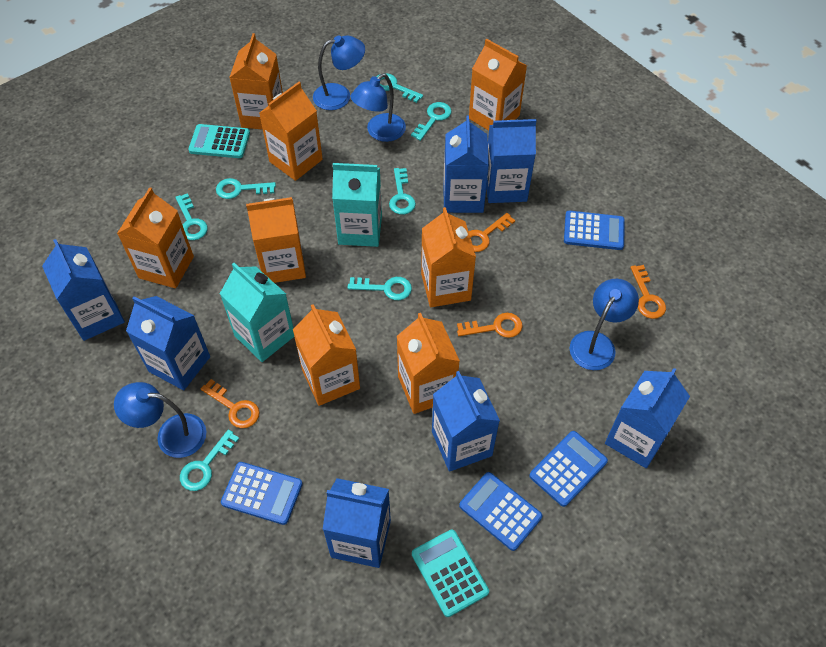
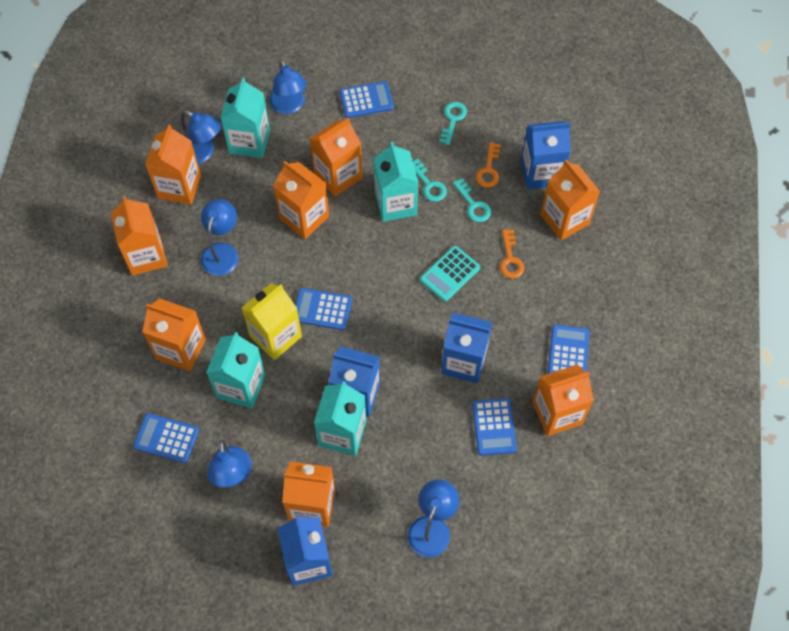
blue calculator: [221,462,303,525] [459,472,542,551] [529,431,608,507] [564,211,625,250] = 4 -> [133,413,199,463] [295,288,352,330] [339,81,394,118] [472,398,517,456] [548,324,590,374] = 5
blue carton: [42,239,125,341] [126,296,210,390] [323,478,391,568] [432,371,500,472] [443,115,489,213] [486,119,536,203] [605,368,690,468] = 7 -> [277,516,333,586] [329,346,380,417] [441,313,492,383] [521,121,571,190] = 4
blue lamp: [114,382,206,458] [313,35,365,110] [351,73,406,142] [570,279,639,370] = 4 -> [181,110,221,164] [201,199,239,276] [207,439,252,487] [269,59,306,114] [408,480,459,557] = 5
orange key: [201,379,260,428] [457,313,523,338] [469,213,515,252] [630,265,666,319] = 4 -> [476,142,500,188] [500,229,524,278] = 2
turquoise calculator: [188,124,250,158] [412,530,489,617] = 2 -> [420,246,480,302] = 1
turquoise carton: [220,263,294,362] [332,163,382,247] = 2 -> [206,332,265,408] [220,77,270,158] [314,381,366,456] [374,142,418,222] = 4
turquoise key: [175,193,208,240] [180,430,239,491] [216,178,276,199] [347,277,412,300] [376,73,423,103] [389,168,416,215] [411,102,452,141] = 7 -> [413,159,447,202] [439,102,467,145] [453,178,491,222] = 3
yellow carton: none = 0 -> [242,283,302,360] = 1

